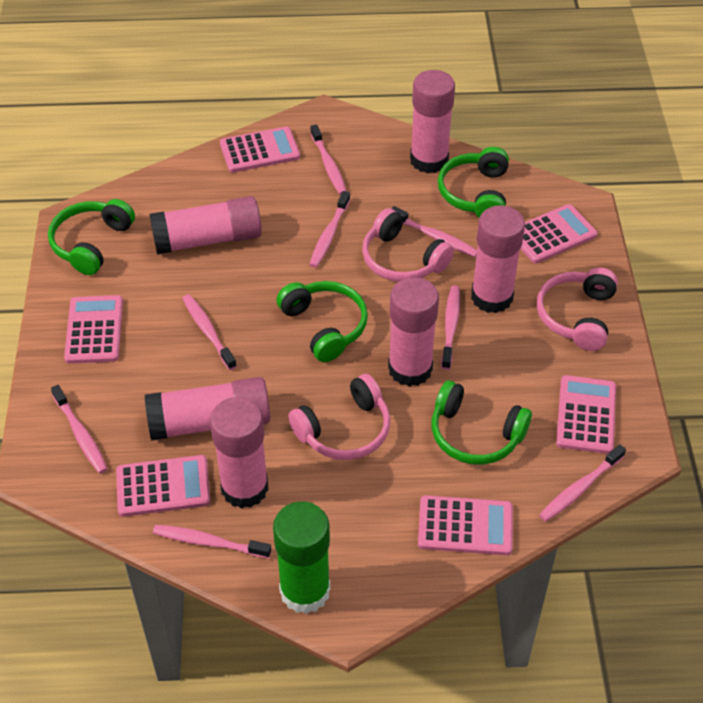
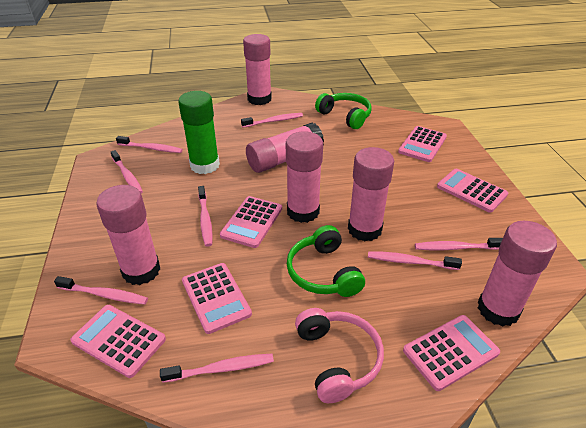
green headphones: [48,199,135,275] [277,281,368,362] [432,380,532,465] [438,147,509,218] = 4 -> [287,225,365,297] [315,93,371,129] = 2
pink headphones: [288,374,390,460] [362,208,454,282] [537,268,618,351] = 3 -> [295,308,384,403] = 1

